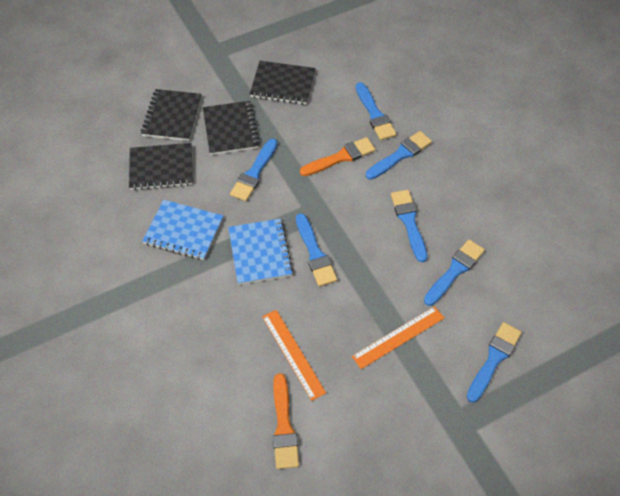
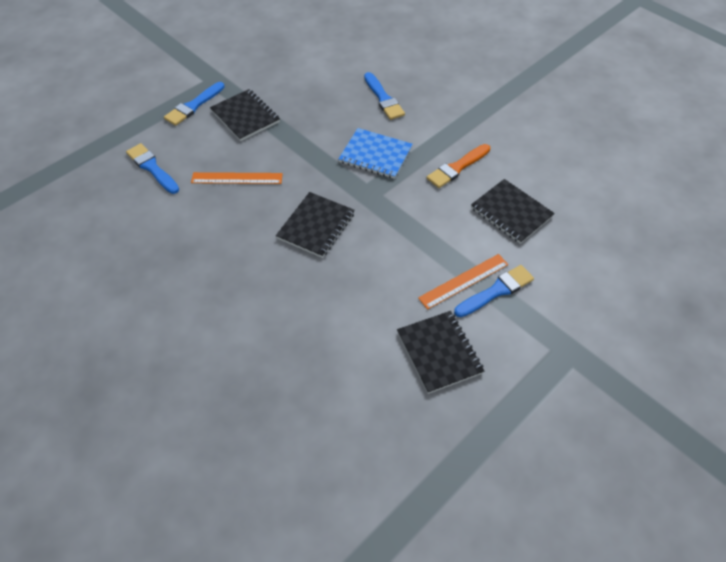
blue brush: [230,139,277,201] [296,213,337,286] [356,82,397,140] [366,131,432,180] [391,190,427,262] [424,239,485,306] [467,322,522,402] = 7 -> [126,143,179,194] [164,82,225,126] [364,72,405,120] [454,265,534,317] = 4
blue notebook: [143,200,223,260] [228,219,293,285] = 2 -> [339,128,413,179] = 1
orange brush: [273,373,299,469] [300,137,376,176] = 2 -> [427,144,490,188] = 1

